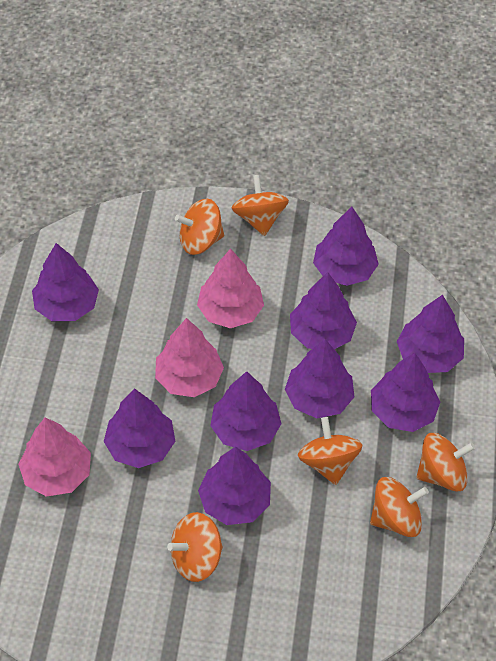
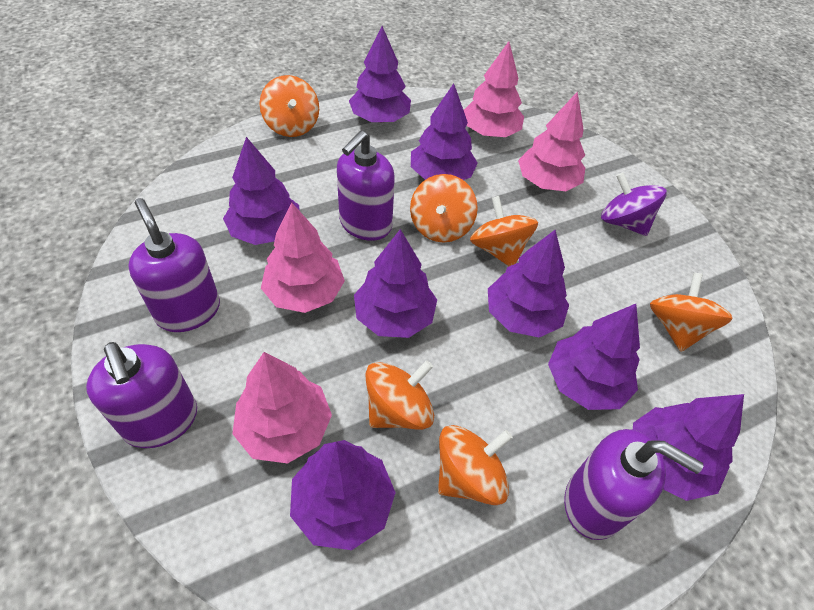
pink tree: [18,417,91,497] [155,318,224,397] [197,249,264,328] = 3 -> [232,352,332,463] [261,202,345,313] [464,41,524,137] [518,91,585,191] = 4
purple soap dispenser: none = 0 -> [86,342,197,448] [128,198,220,332] [337,131,395,241] [564,429,703,540] = 4
purple spinning top: none = 0 -> [601,172,666,236] = 1
purple tree: [32,243,99,321] [104,388,176,468] [198,446,271,525] [210,371,282,451] [285,339,354,418] [290,272,357,349] [313,207,379,286] [371,353,440,432] [397,295,464,373] = 9 -> [223,137,299,245] [290,440,396,550] [349,26,411,123] [354,229,437,338] [411,83,478,180] [488,230,569,337] [548,304,640,410] [633,394,744,501] = 8

